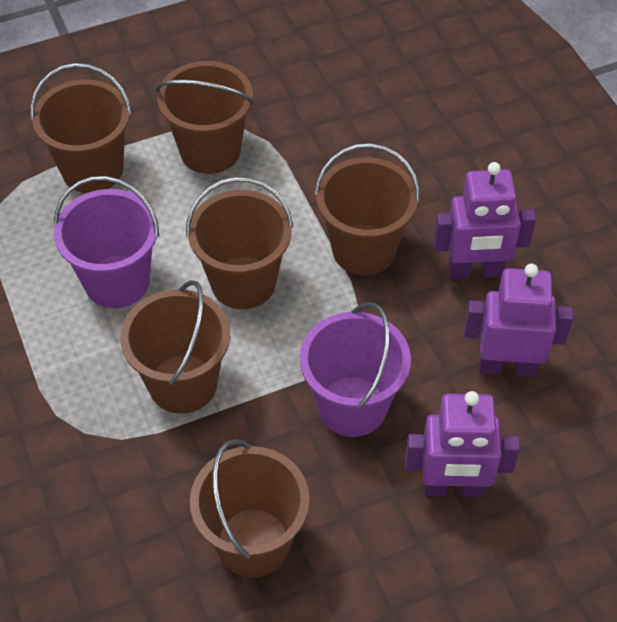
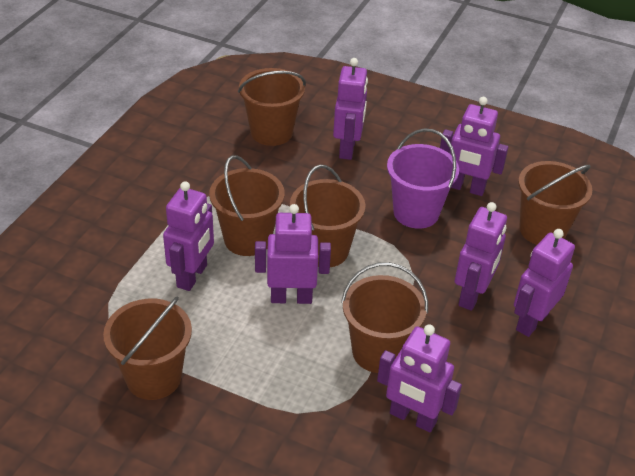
purple bucket: [53,176,160,308] [300,302,411,437] = 2 -> [387,128,459,229] = 1
purple robot: [405,391,520,497] [433,162,536,279] [464,264,573,377] = 3 -> [163,181,214,291] [255,204,331,304] [333,58,368,160] [377,324,462,432] [440,97,509,196] [455,202,507,311] [514,229,575,337] = 7

